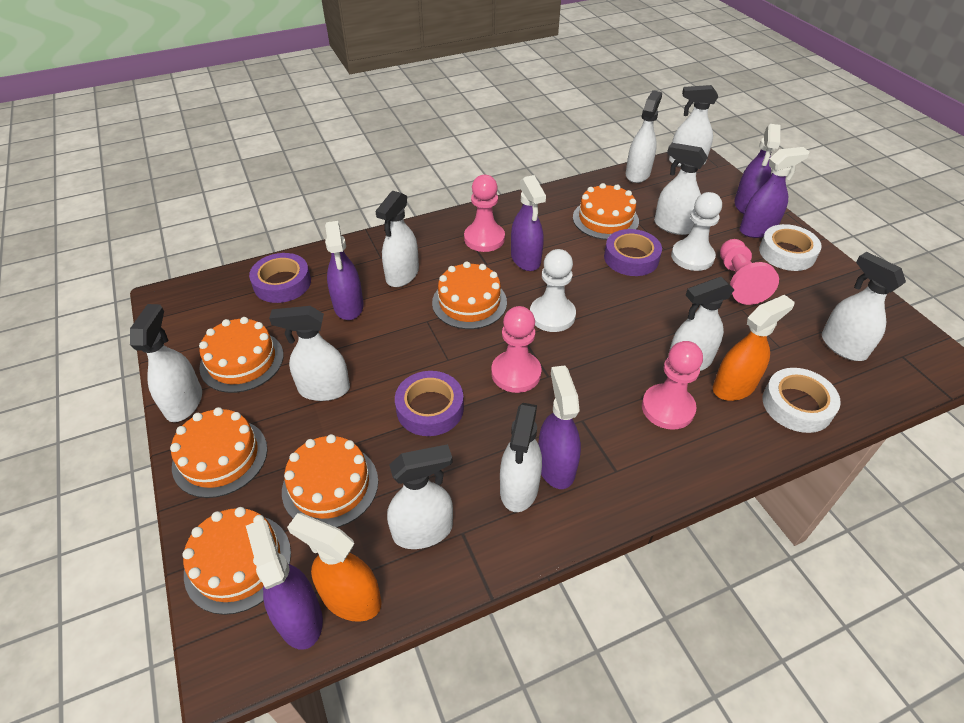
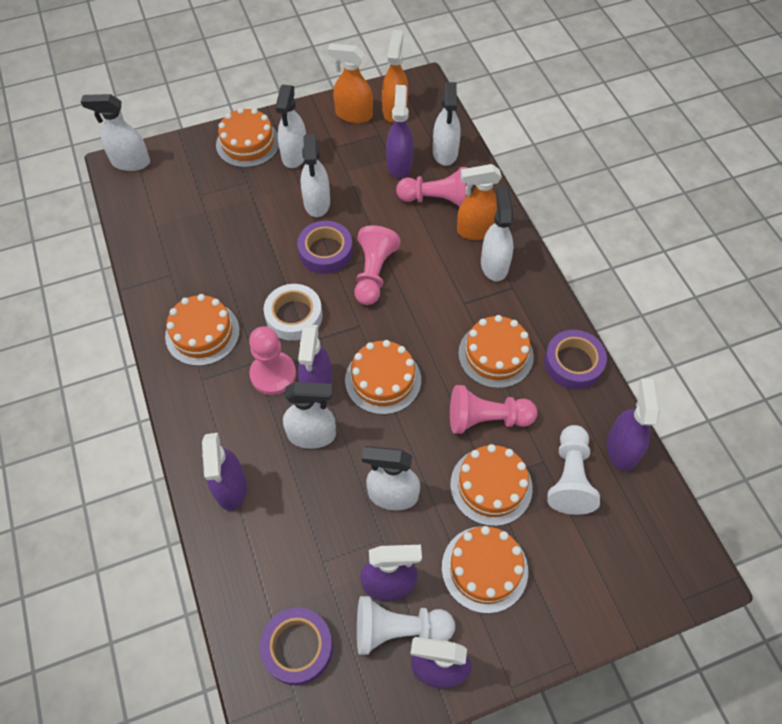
orange spray bottle: [287,513,382,622] [713,295,794,401] = 2 -> [327,43,373,123] [382,30,408,123] [457,164,502,240] = 3
white spray bottle: [130,304,202,422] [269,306,350,401] [375,190,419,287] [387,444,453,549] [500,403,542,512] [626,90,662,183] [654,143,708,235] [668,277,734,371] [669,85,718,167] [822,252,906,361] = 10 -> [80,94,150,171] [275,85,306,168] [283,382,336,449] [300,134,330,217] [362,446,420,511] [433,82,461,166] [481,187,513,281] = 7
white tape: [759,224,822,271] [762,368,841,433] = 2 -> [264,284,322,341] = 1

